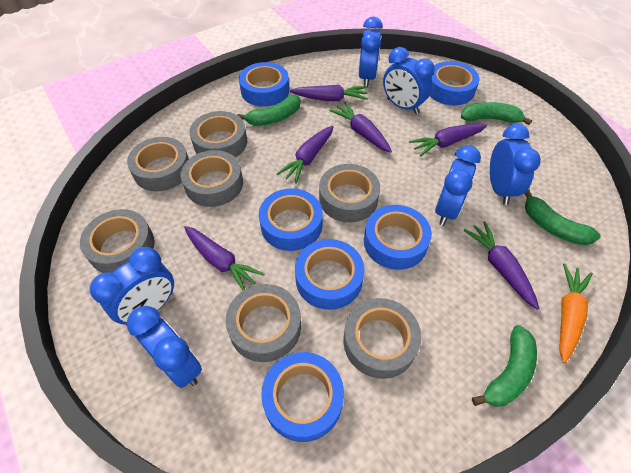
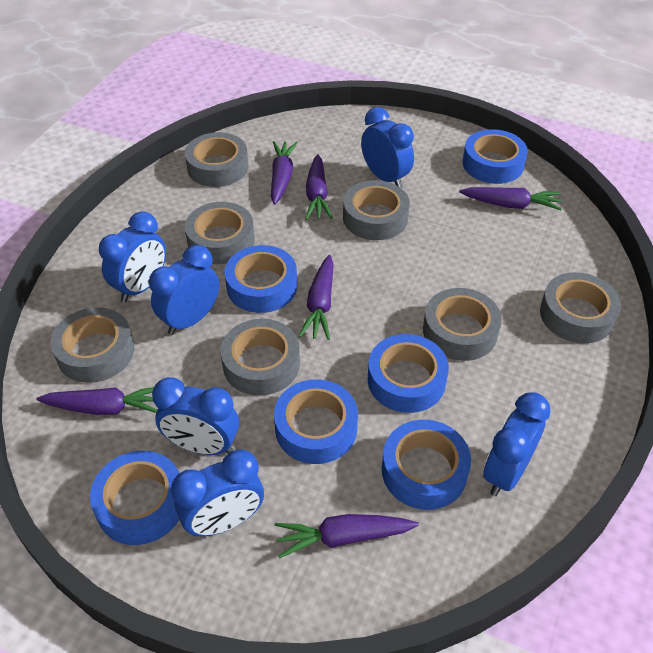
green banana: [237,95,300,126] [461,102,532,125] [472,325,537,407] [524,189,601,245] = 4 -> none = 0
orange carrot: [559,263,593,363] = 1 -> none = 0

